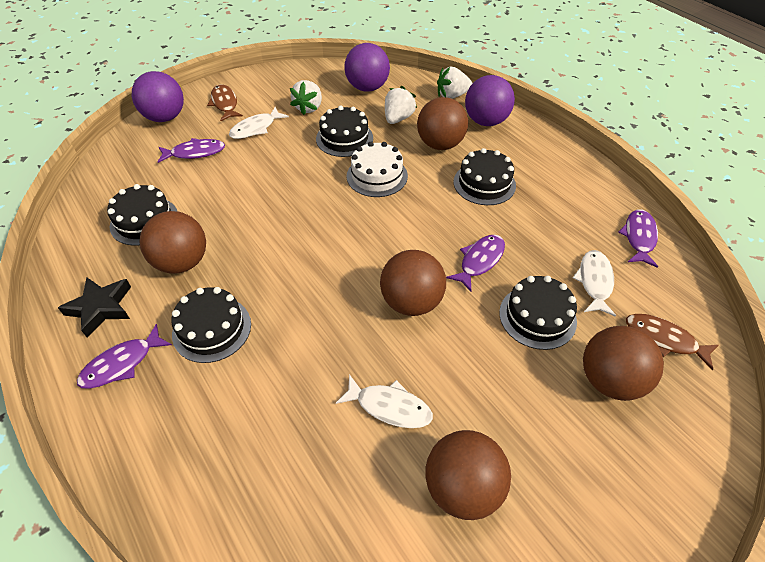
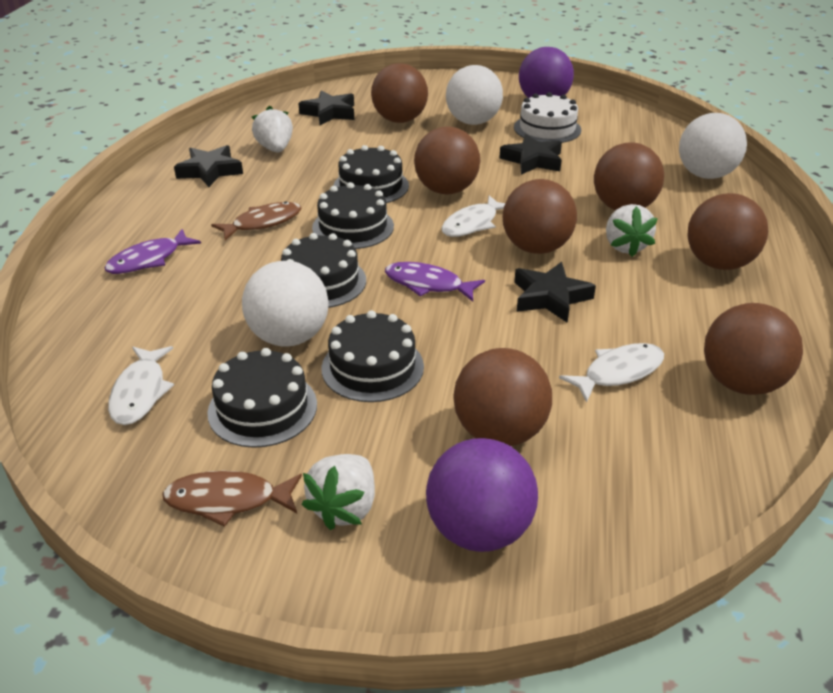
black star: [58,278,131,338] = 1 -> [174,145,243,187] [298,91,354,125] [499,134,562,175] [514,262,596,323] = 4
brown ball: [140,211,206,274] [380,250,446,316] [417,97,468,150] [425,430,511,520] [583,326,664,401] = 5 -> [371,63,428,123] [414,126,480,194] [453,348,552,446] [503,179,577,254] [594,142,664,210] [687,193,768,270] [704,303,803,395] = 7
purple ball: [132,71,184,122] [344,43,390,92] [465,75,515,126] = 3 -> [426,438,538,552] [519,47,574,98] = 2
purple fish: [77,324,172,389] [158,138,225,163] [446,235,505,291] [618,209,658,268] = 4 -> [104,229,201,274] [385,262,485,302] = 2
white ball: none = 0 -> [242,261,329,347] [446,65,503,125] [679,113,747,179] = 3

